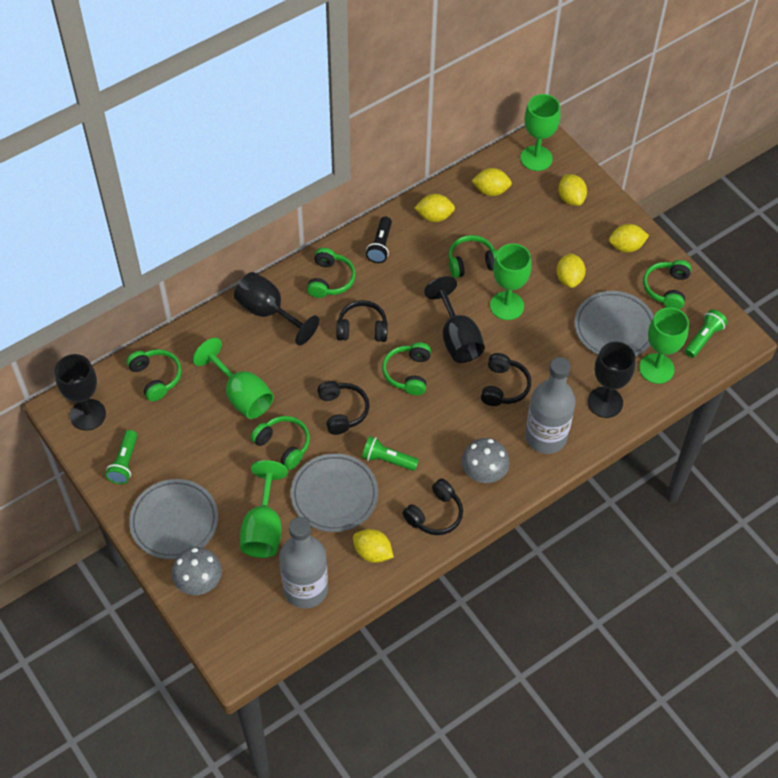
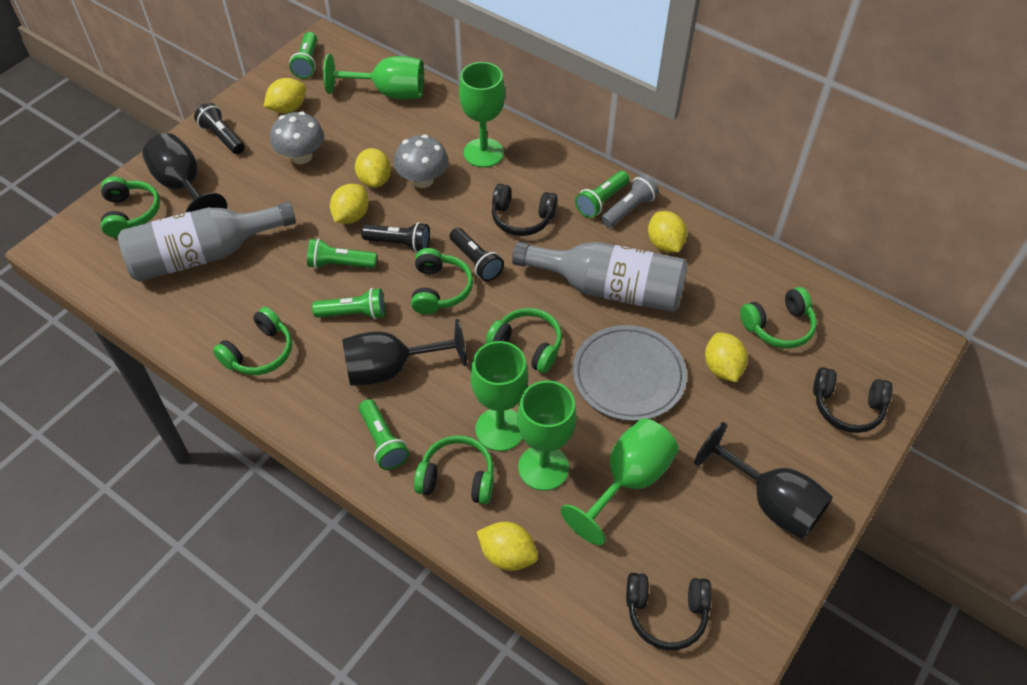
black flashlight: [366,216,392,263] = 1 -> [194,103,245,154] [361,222,430,252] [450,228,504,281] = 3
black goblet: [55,354,106,431] [234,272,319,346] [424,276,485,363] [588,342,635,418] = 4 -> [143,133,227,212] [342,319,467,386] [694,422,833,539] = 3
black headphones: [317,381,369,435] [336,300,388,342] [403,479,463,535] [481,353,531,406] = 4 -> [492,184,557,236] [626,573,712,651] [813,367,893,433] = 3
green flashlight: [105,430,137,484] [362,436,419,471] [685,309,728,358] = 3 -> [289,32,317,79] [307,238,377,269] [312,288,385,320] [359,399,409,470] [575,171,629,218] = 5
grey flashlight: none = 0 -> [601,174,659,228] = 1
grey plate: [129,479,218,559] [291,453,378,532] [574,291,654,356] = 3 -> [573,325,687,421] = 1

